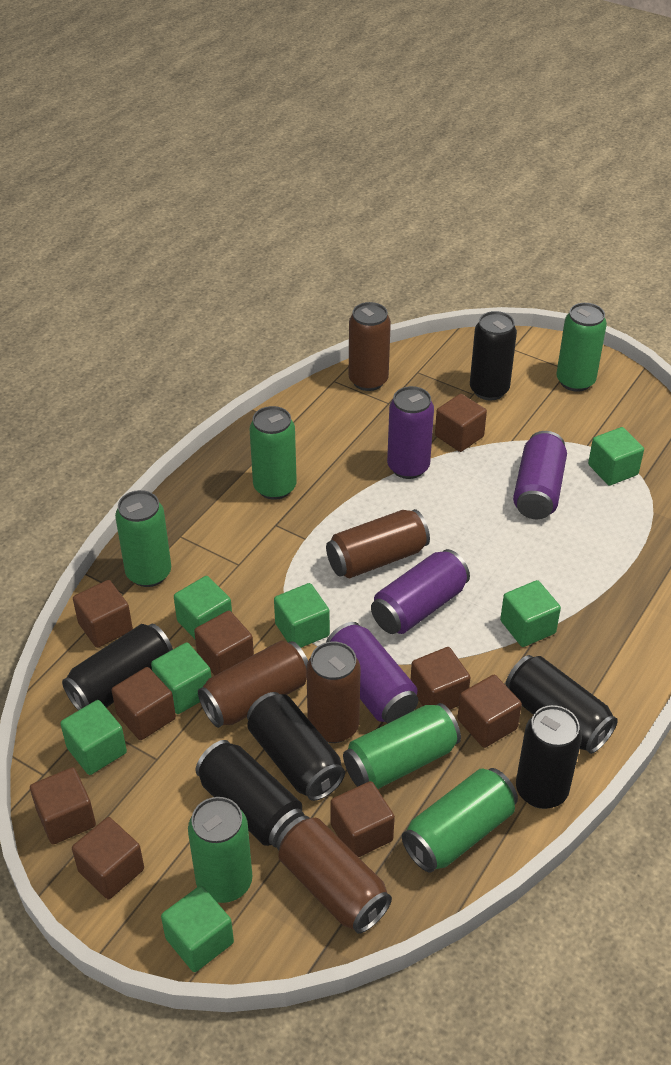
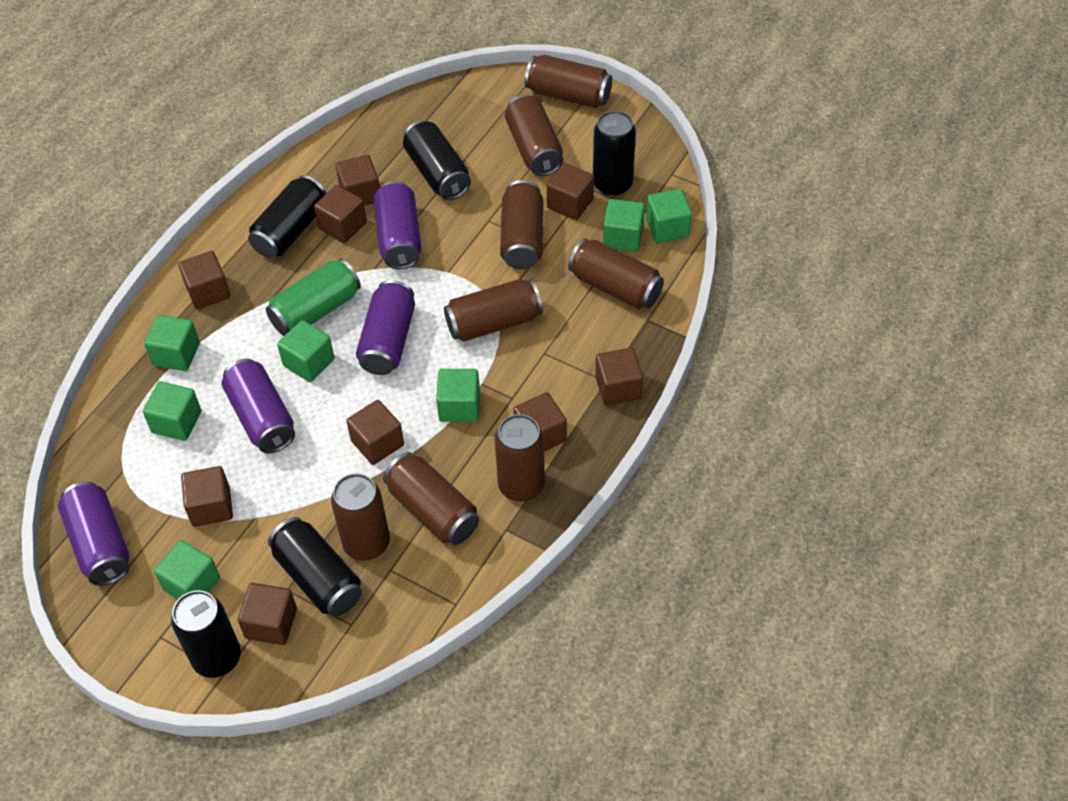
black can: [62,624,173,711] [195,740,305,848] [247,692,345,801] [470,311,517,401] [506,655,618,754] [516,705,582,809] = 6 -> [171,590,241,678] [248,175,326,258] [268,517,362,616] [403,120,471,200] [593,110,636,196] = 5
brown can: [198,640,308,728] [276,816,392,934] [306,641,361,743] [326,509,430,578] [349,302,391,391] = 5 -> [331,473,390,561] [383,452,479,545] [444,279,543,342] [495,414,545,502] [500,180,543,269] [505,95,563,176] [525,55,612,108] [568,239,664,309] = 8
green can: [115,490,171,587] [188,797,252,903] [250,406,297,500] [343,703,461,789] [402,768,518,873] [556,303,607,392] = 6 -> [266,258,361,336] = 1

